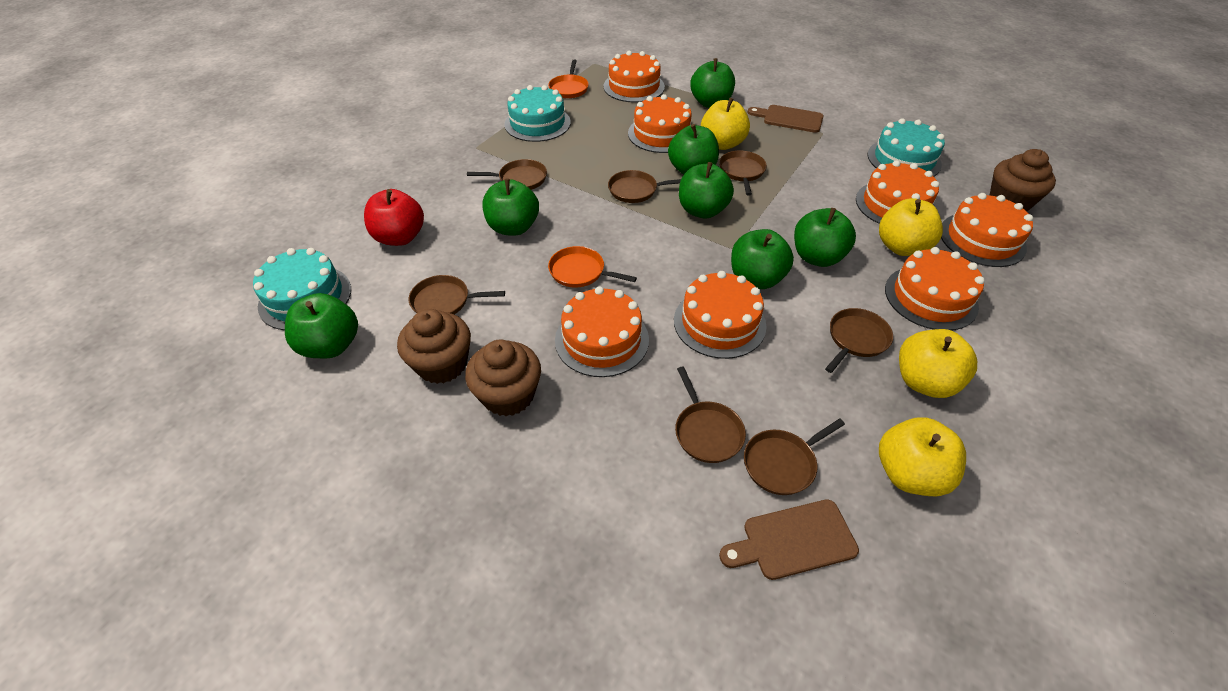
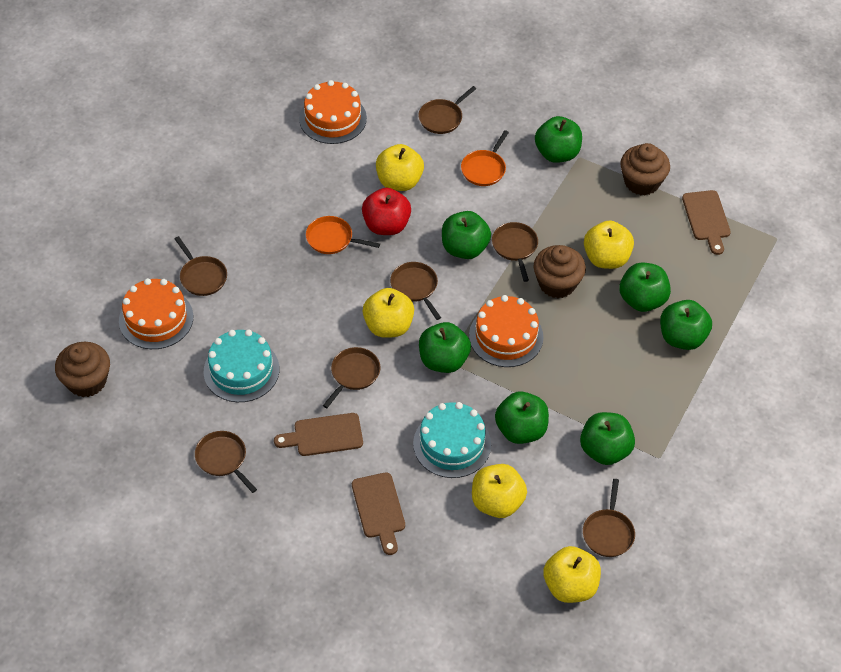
brown cutting board: [719,500,859,580] [748,105,823,133] = 2 -> [274,413,363,456] [352,472,405,555] [682,190,731,255] = 3
orange cake: [555,286,649,377] [604,51,665,103] [628,94,692,153] [674,271,766,359] [856,160,939,224] [885,247,985,331] [941,193,1033,267] = 7 -> [119,278,193,349] [299,80,367,144] [469,295,544,367] = 3
turquoise cake: [253,248,351,330] [504,85,571,142] [868,118,945,177] = 3 -> [204,329,279,402] [413,402,491,478] = 2
yellow apple: [701,97,750,150] [879,198,943,256] [879,417,966,496] [899,329,977,398] = 4 -> [363,288,414,338] [376,144,424,191] [472,464,527,518] [543,546,601,603] [584,221,634,269] = 5

